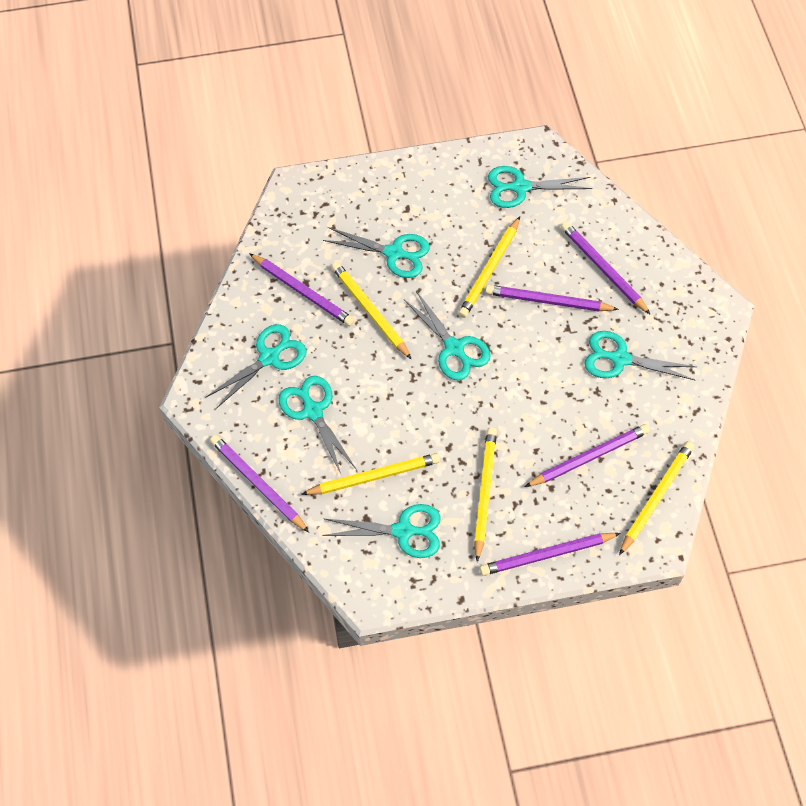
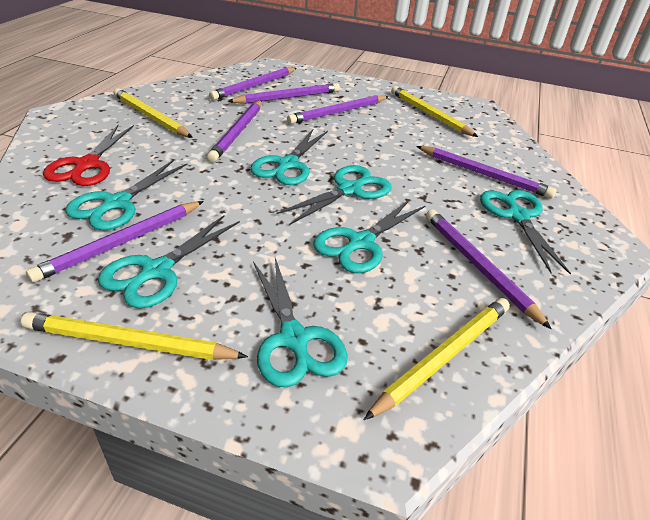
purple pencil: [210,435,309,533] [249,253,355,326] [480,533,621,576] [485,285,619,311] [525,424,650,487] [561,222,651,315] = 6 -> [26,201,204,283] [207,100,262,162] [209,67,297,100] [227,83,340,104] [287,95,389,124] [416,146,556,199] [426,209,552,329] = 7
red scissors: none = 0 -> [43,125,134,186] = 1
yellow pencil: [301,453,440,495] [331,262,412,360] [458,216,520,318] [474,428,497,562] [619,441,694,555] = 5 -> [21,312,248,360] [114,88,193,138] [364,298,510,420] [391,86,478,137] = 4

